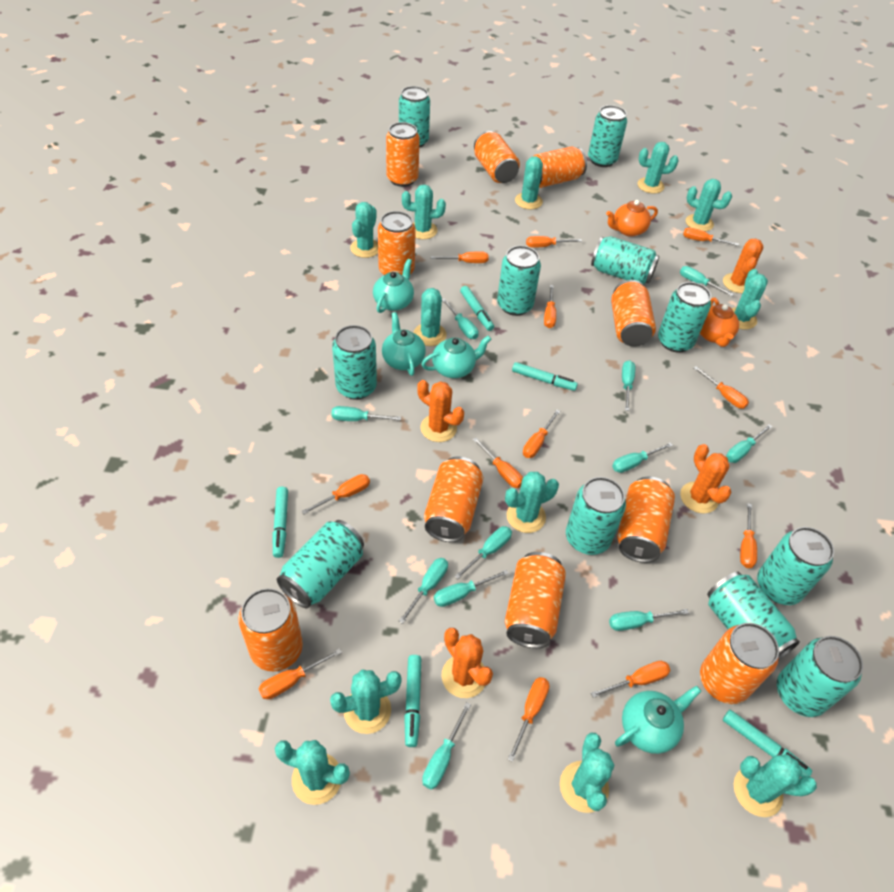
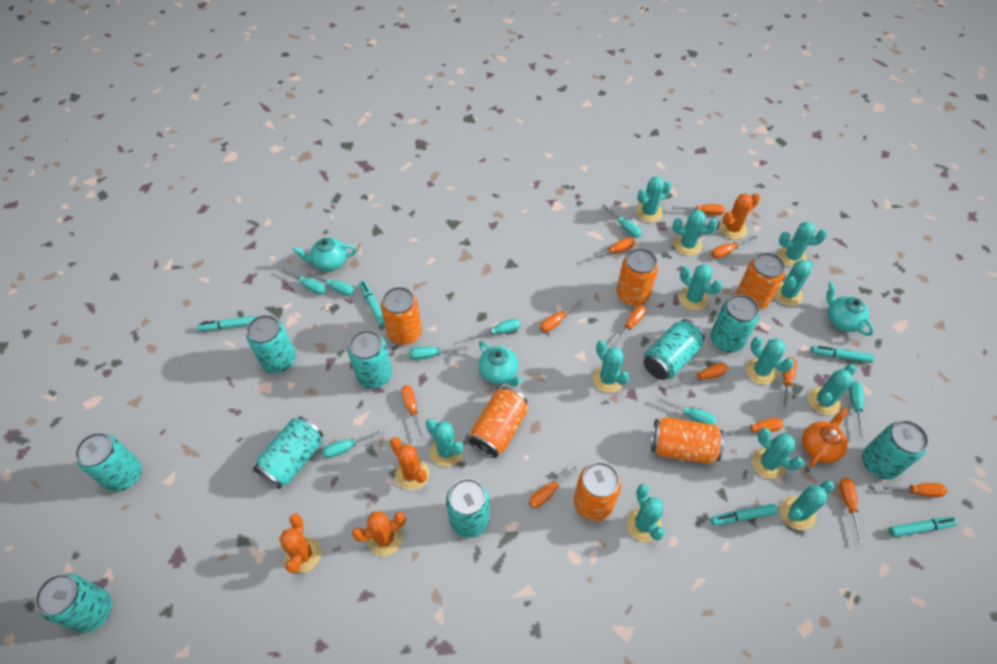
orange can: [239,588,303,671] [378,211,416,275] [386,122,420,187] [424,457,483,542] [474,131,520,183] [505,552,566,648] [534,146,587,188] [611,280,656,347] [617,477,675,563] [700,623,779,704] = 10 -> [381,287,422,345] [469,387,528,458] [574,462,621,521] [616,248,658,306] [651,417,724,464] [736,253,785,310] = 6
orange teapot: [606,200,658,237] [700,298,739,347] = 2 -> [802,407,848,467] = 1
turquoise can: [277,520,364,608] [332,325,377,400] [399,86,430,148] [497,246,541,316] [566,477,626,555] [588,105,627,167] [591,236,659,284] [658,282,711,353] [707,572,800,660] [757,527,834,605] [777,636,863,717] = 11 -> [35,573,112,633] [75,433,142,492] [246,315,296,373] [253,416,323,489] [348,330,392,389] [446,479,490,538] [644,319,705,380] [710,294,759,353] [862,420,929,480] = 9
turquoise screwdriver: [331,406,401,421] [399,558,448,624] [422,702,471,790] [434,570,509,607] [442,298,479,339] [454,526,512,579] [609,609,689,631] [612,442,673,473] [622,360,635,411] [680,266,734,296] [726,424,772,463] = 11 -> [279,268,326,295] [305,272,354,296] [322,429,384,458] [409,346,468,360] [465,319,520,341] [602,205,642,238] [656,397,717,425] [849,381,864,438] = 8
turquoise teapot: [373,259,414,313] [382,312,426,376] [421,335,491,378] [615,686,701,754] = 4 -> [293,238,357,271] [478,341,522,387] [826,282,874,336] = 3

